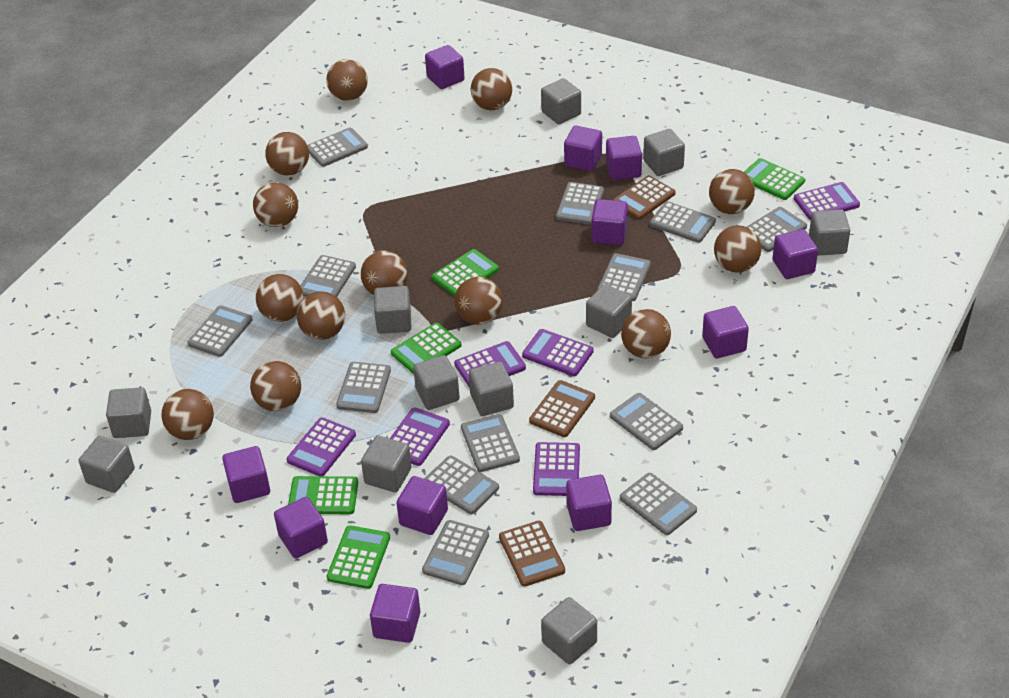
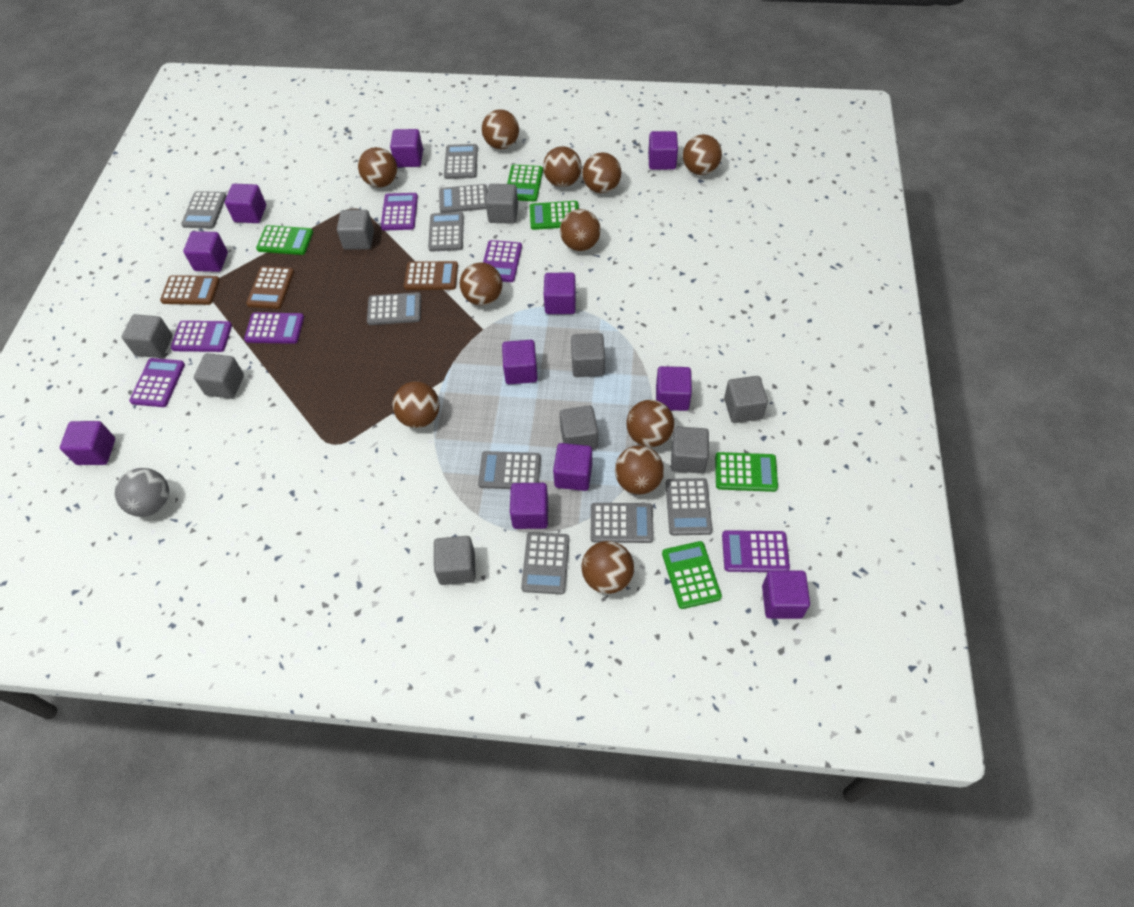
brown ball: [161,389,214,440] [250,361,301,411] [253,182,298,227] [256,274,304,322] [265,132,309,175] [297,291,345,340] [326,59,368,101] [361,251,408,295] [455,277,503,325] [471,68,512,110] [621,309,671,358] [709,169,755,214] [714,225,761,273] = 13 -> [358,147,397,188] [392,382,440,428] [460,262,502,306] [482,109,519,149] [543,146,582,187] [560,209,601,251] [582,152,621,193] [582,541,634,594] [615,445,664,494] [627,400,674,447] [683,134,722,175] = 11
grey ball: none = 0 -> [115,468,169,517] = 1
grey calculator: [188,305,253,357] [300,255,356,297] [307,128,368,167] [336,362,391,413] [422,520,489,585] [424,456,499,514] [461,414,520,472] [556,182,604,225] [597,253,651,301] [610,393,683,450] [620,473,697,535] [650,201,716,243] [747,207,807,252] = 13 -> [181,191,227,228] [367,292,421,325] [428,212,464,252] [439,184,487,213] [444,144,478,179] [478,451,541,489] [521,532,570,594] [591,503,654,543] [666,478,712,535] = 9
grey cube: [79,436,135,493] [106,387,151,438] [361,435,412,492] [374,286,412,334] [413,355,460,410] [469,362,514,416] [541,78,581,124] [541,597,597,664] [586,284,632,338] [643,129,685,176] [809,209,850,256] = 11 -> [122,314,173,358] [194,353,244,399] [337,210,374,250] [434,536,476,585] [486,184,518,224] [560,406,598,450] [571,333,605,377] [671,427,709,473] [724,376,768,423] = 9

